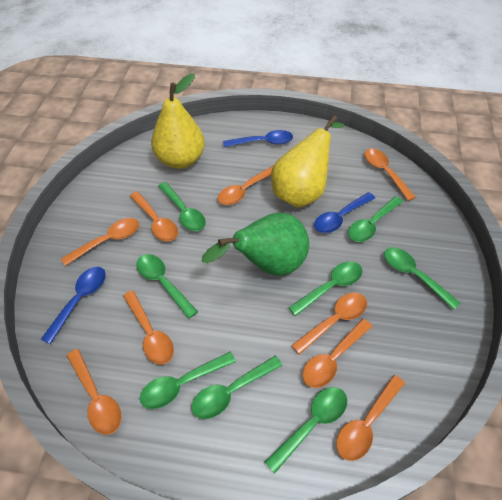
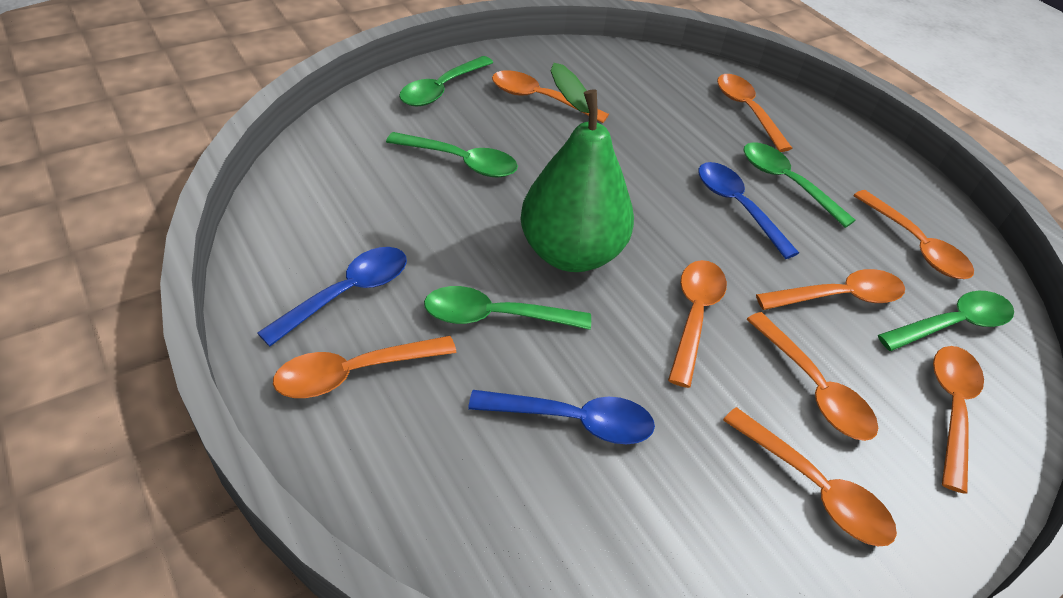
green spoon: [136,254,198,319] [140,352,236,409] [158,182,206,231] [191,355,283,419] [265,387,347,474] [288,261,363,316] [348,196,403,242] [384,247,460,310] = 8 -> [386,132,518,178] [399,56,493,107] [424,286,591,330] [743,142,856,228] [878,291,1014,351] = 5
yellow pear: [151,73,205,169] [271,115,345,207] = 2 -> none = 0

